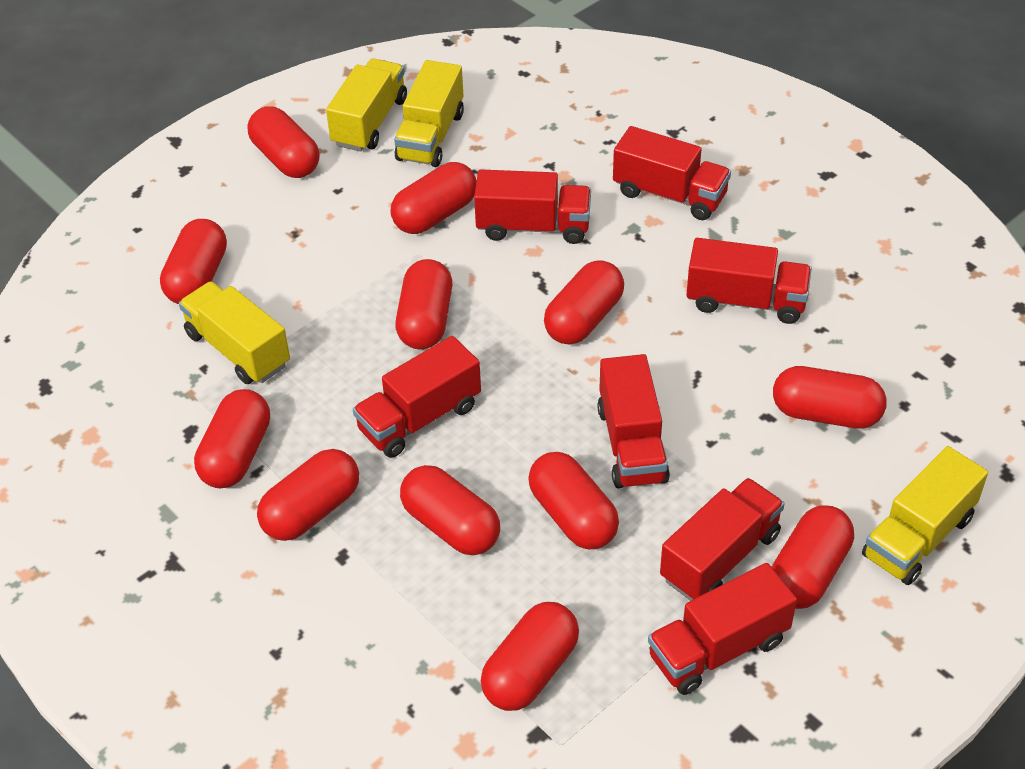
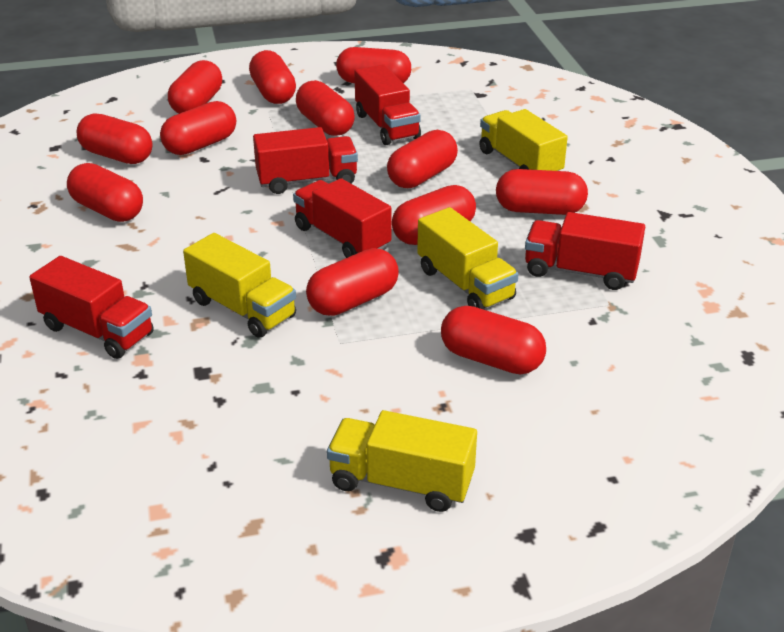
red truck: [353,336,481,458] [474,169,591,244] [597,354,670,488] [613,126,731,220] [648,563,797,695] [660,478,784,601] [686,238,812,324] = 7 -> [29,256,154,359] [253,127,358,194] [293,178,391,258] [354,64,421,145] [525,212,645,290] = 5

